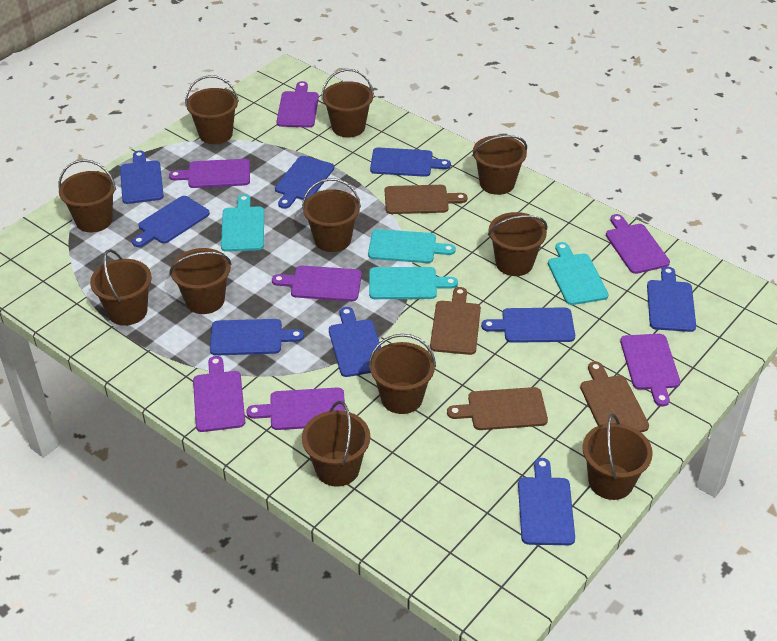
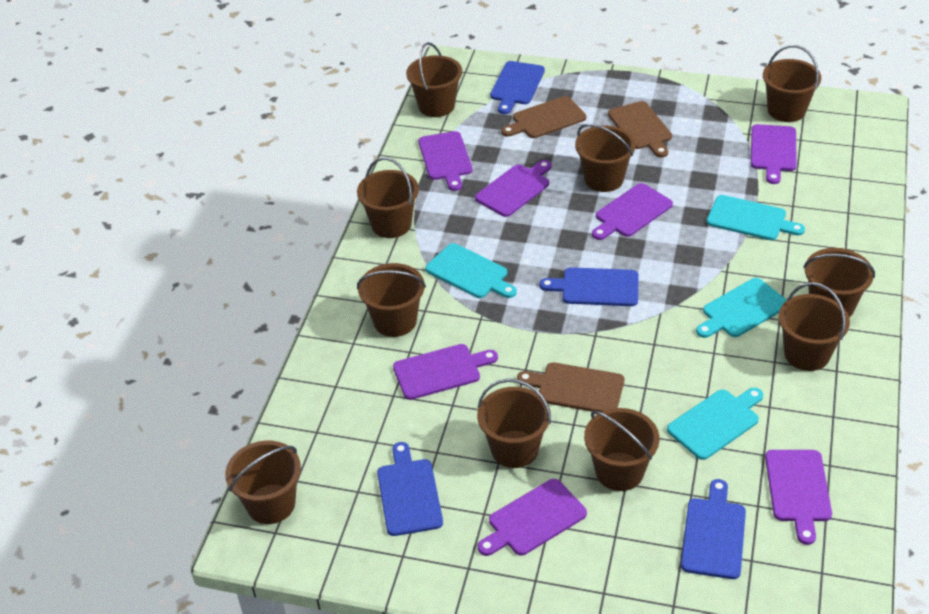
blue cutting board: [120,151,164,204] [132,196,210,247] [210,319,304,356] [275,156,334,209] [329,307,381,377] [370,148,451,177] [481,307,575,343] [518,458,575,545] [647,267,696,332] = 9 -> [377,442,443,536] [490,61,545,114] [539,267,639,306] [681,479,746,579] = 4
brown bucket: [58,159,116,233] [90,249,152,326] [169,248,231,314] [185,75,239,144] [302,178,361,252] [302,401,370,487] [321,69,374,138] [369,334,436,414] [472,135,527,195] [488,212,547,276] [583,414,653,500] = 11 -> [225,441,301,524] [357,157,419,238] [357,263,426,337] [406,42,462,117] [477,379,551,468] [575,124,636,192] [584,408,659,491] [763,45,821,122] [778,282,850,371] [803,248,875,318] = 10
brown cutting board: [385,185,467,214] [430,287,481,355] [447,387,548,430] [580,362,649,432] = 4 -> [501,96,586,138] [517,362,624,412] [608,101,672,158] = 3

